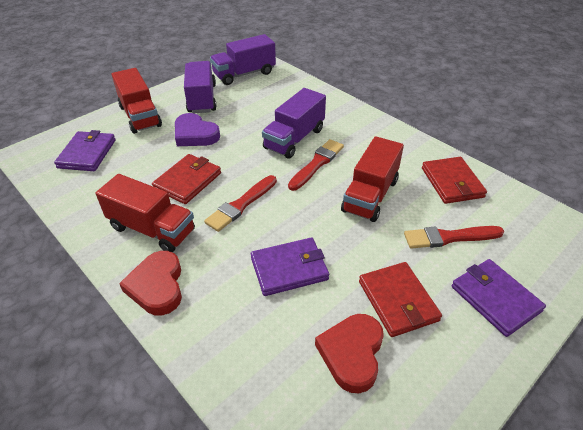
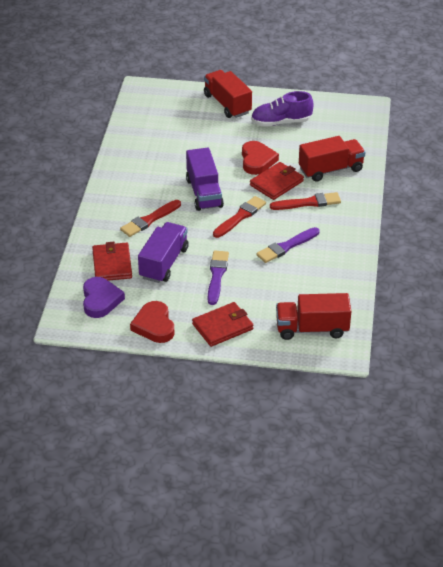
purple brush: none = 0 -> [208,251,229,305] [256,227,319,263] = 2
purple shoe: none = 0 -> [251,91,313,127] = 1
purple truck: [184,61,217,113] [210,34,276,85] [262,88,326,158] = 3 -> [138,222,189,283] [186,148,224,211] = 2
purple wallet: [54,130,116,171] [251,238,329,296] [452,259,546,337] = 3 -> none = 0

